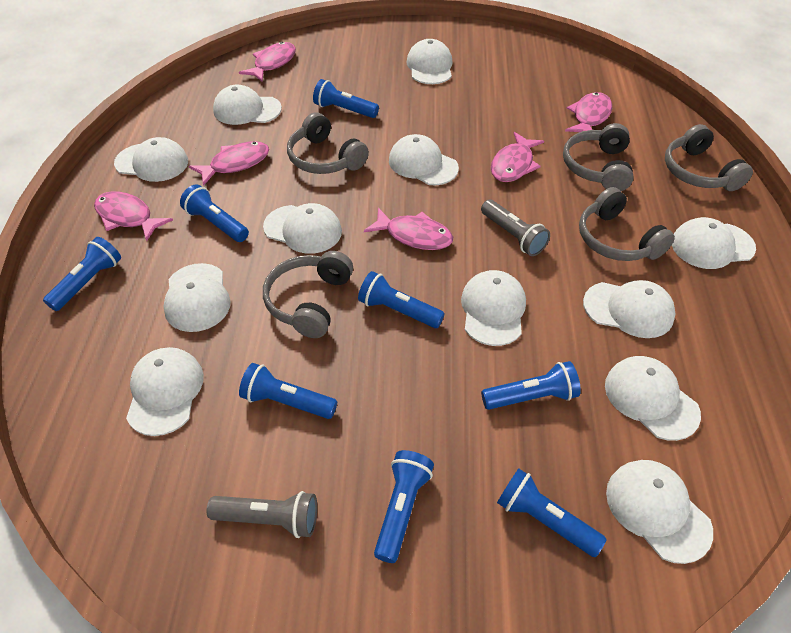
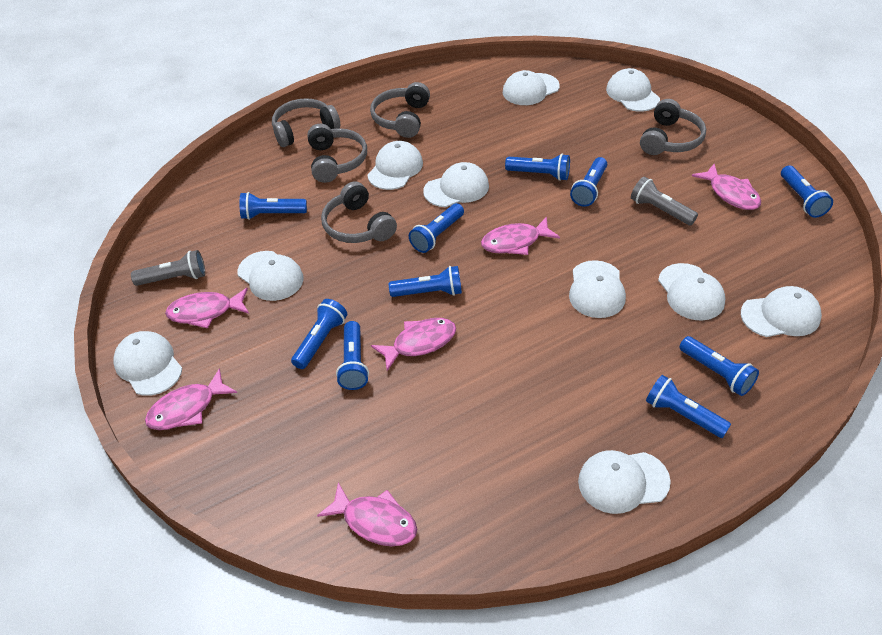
blue flashlight: [43,237,121,311] [180,184,249,242] [239,363,337,419] [313,79,379,118] [358,271,445,328] [374,450,434,563] [481,361,581,410] [497,468,606,557] = 8 -> [239,192,307,220] [291,299,347,369] [336,321,369,390] [389,266,462,297] [409,203,464,253] [505,154,570,181] [570,157,607,207] [646,375,731,438] [679,336,759,396] [781,165,833,218] = 10
white cap: [114,137,188,182] [126,347,204,436] [163,263,231,332] [213,85,282,125] [263,203,342,254] [389,134,459,185] [407,39,452,84] [461,270,526,346] [583,280,676,338] [605,356,701,441] [606,460,713,564] [672,217,756,269] = 12 -> [113,331,182,396] [237,251,304,301] [367,141,423,190] [423,162,489,207] [503,70,560,105] [569,260,626,318] [578,450,671,514] [606,68,660,112] [658,263,726,320] [741,286,822,337] = 10

